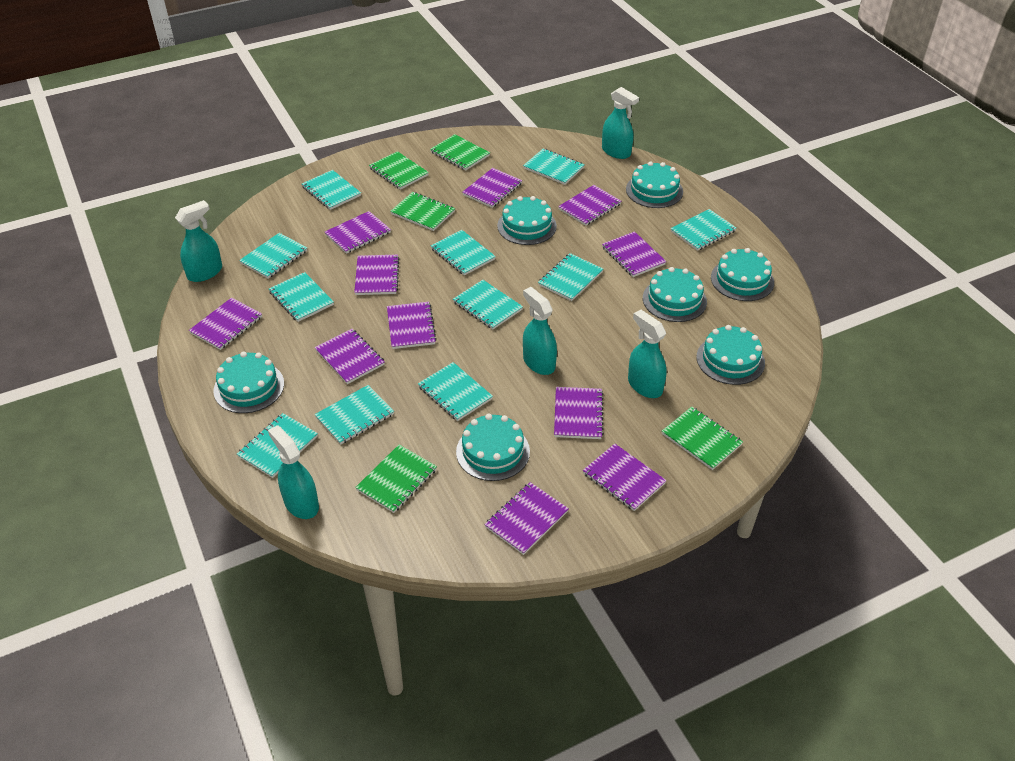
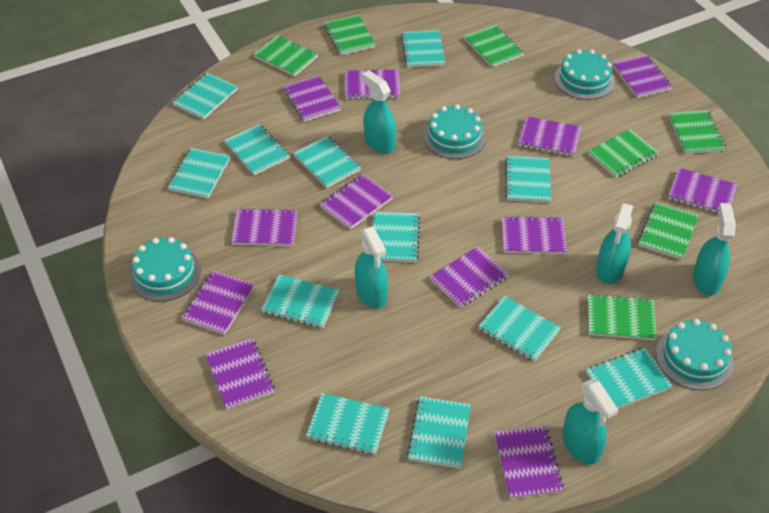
green notebook: [355,445,437,513] [369,151,429,190] [390,192,455,231] [430,134,490,171] [662,406,743,470] = 5 -> [254,35,318,76] [324,15,376,55] [464,25,524,67] [587,294,657,340] [588,129,659,178] [638,202,698,260] [669,110,726,154] = 7
purple notebook: [189,298,262,350] [315,329,385,384] [325,211,391,254] [354,255,399,295] [387,302,437,349] [462,168,522,208] [484,482,569,555] [554,387,604,439] [558,185,621,226] [583,444,667,511] [602,231,666,277] = 11 -> [182,271,255,335] [205,338,275,409] [231,208,297,246] [283,75,341,122] [320,174,393,229] [345,70,400,99] [430,247,509,308] [494,425,564,499] [501,216,567,254] [518,116,581,156] [612,54,673,98] [668,168,737,213] = 12
turquoise cake: [214,352,284,413] [456,414,530,481] [497,196,557,245] [626,161,683,208] [643,267,707,322] [696,325,765,385] [711,248,774,301] = 7 -> [129,237,201,302] [423,104,486,159] [554,49,615,100] [656,319,734,390] = 4
turquoise notebook: [237,413,318,478] [239,233,307,279] [269,272,334,322] [302,170,361,210] [315,385,394,445] [418,362,493,421] [431,230,496,275] [453,280,523,329] [523,149,584,185] [538,253,603,301] [671,209,736,251] = 11 -> [168,148,230,198] [172,73,238,119] [224,124,290,175] [261,274,340,328] [293,136,361,188] [306,393,390,455] [373,212,420,262] [401,30,445,67] [407,396,471,469] [478,296,561,362] [505,156,551,203] [586,348,672,409] = 12

